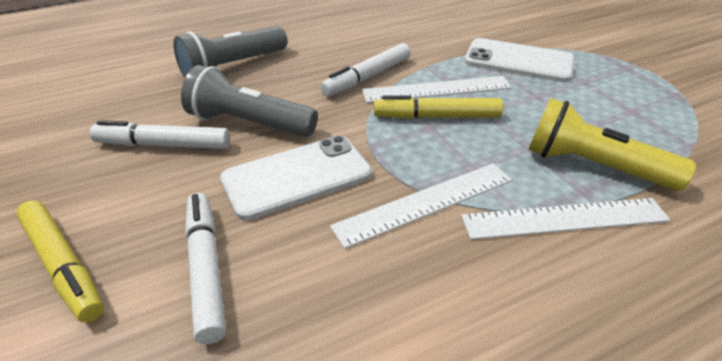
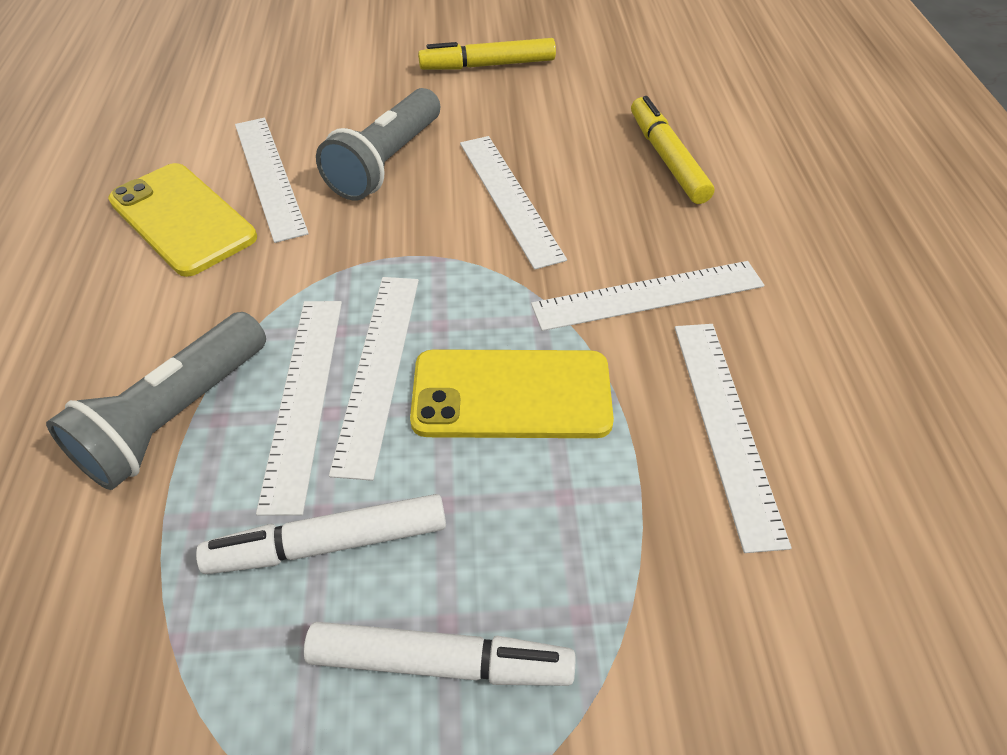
white marker: [90,120,230,149] [185,193,226,344] [320,43,411,97] = 3 -> [196,494,446,574] [304,622,575,686] = 2
white phone: [220,135,372,221] [464,38,575,82] = 2 -> none = 0
white ruler: [330,163,512,249] [362,76,512,103] [461,198,670,240] = 3 -> [235,118,309,243] [256,301,342,516] [329,277,419,481] [460,136,567,270] [531,261,764,331] [675,324,791,553] = 6
yellow flashlight: [528,98,696,191] = 1 -> none = 0
yellow phone: none = 0 -> [108,163,257,277] [410,349,614,438] = 2

